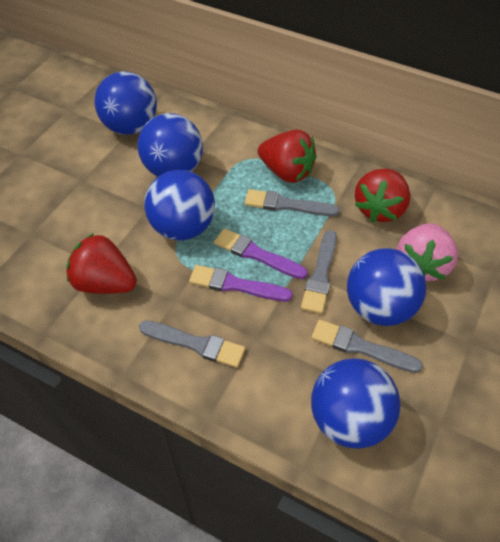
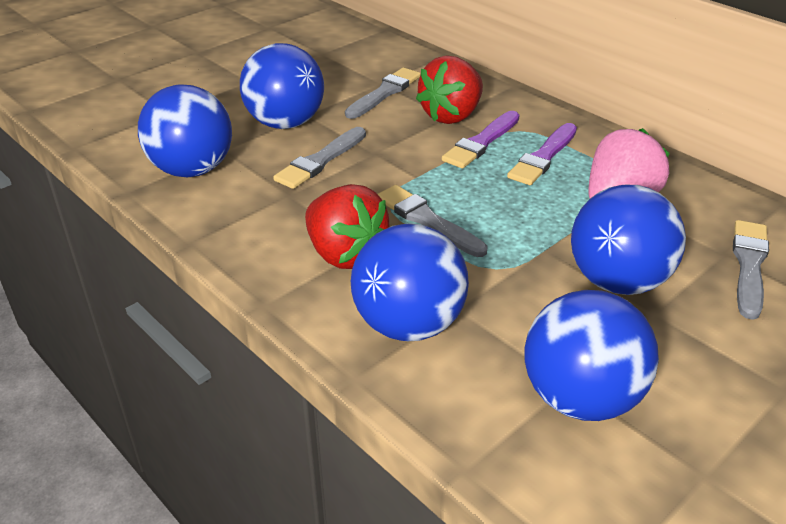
red strawberry: [66,233,137,294] [258,130,317,183] [355,169,410,223] = 3 -> [305,184,390,269] [416,56,483,124] = 2

